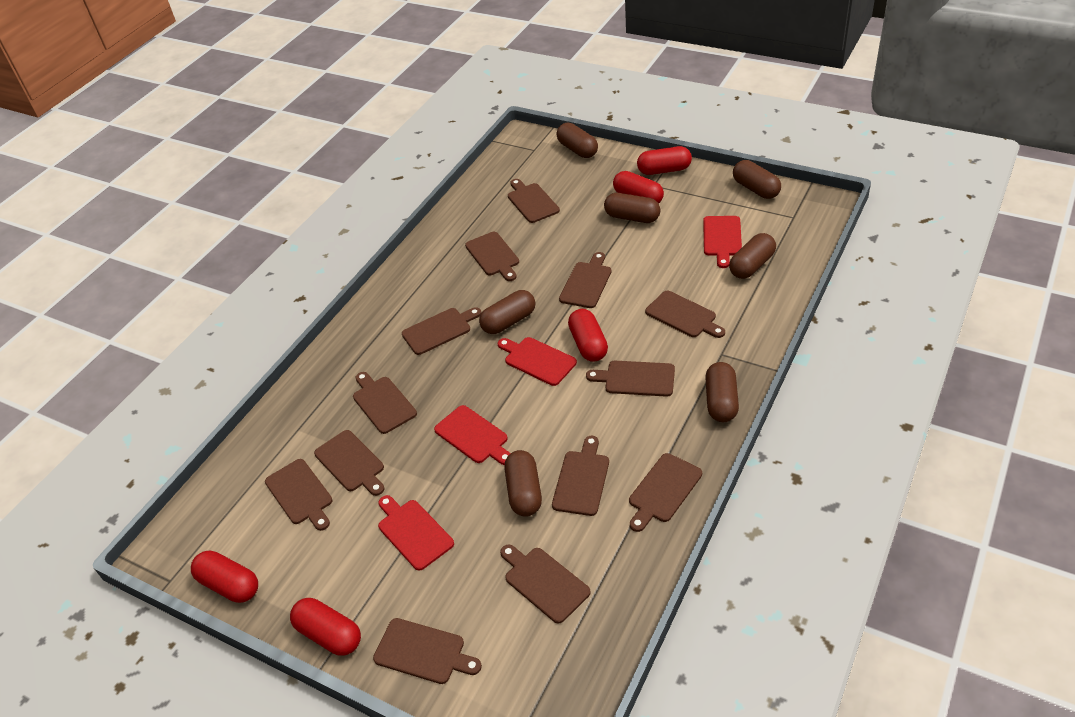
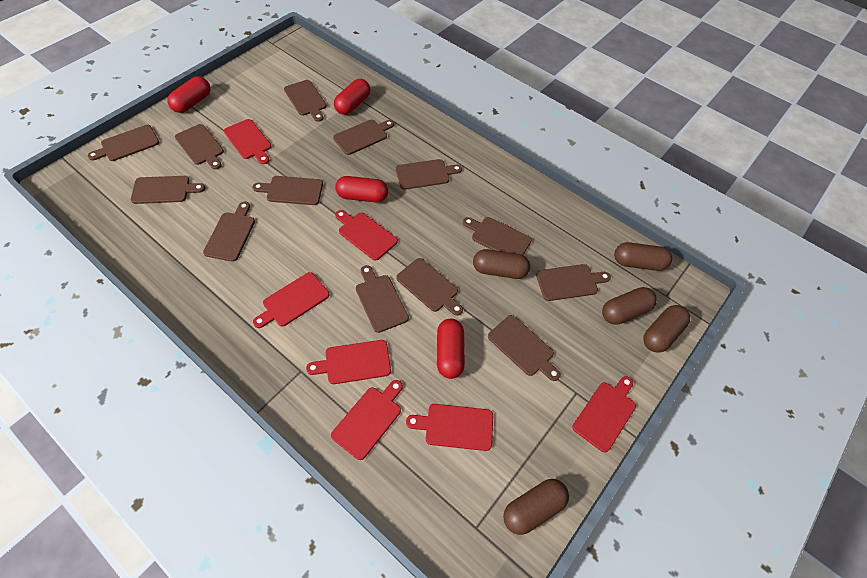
brown capsule: [479,290,535,334] [504,450,542,517] [557,123,598,158] [604,193,660,223] [705,362,739,422] [729,233,776,279] [733,160,781,199] = 7 -> [473,249,530,279] [503,479,569,535] [602,287,657,325] [614,242,672,271] [643,305,690,353] = 5
red capsule: [191,551,258,603] [290,598,361,656] [568,309,608,362] [613,171,664,204] [637,146,692,175] = 5 -> [167,76,210,113] [334,79,371,115] [335,176,388,202] [437,319,465,379] = 4
red cutting board: [378,495,454,571] [434,405,511,465] [498,337,577,386] [703,216,742,268] = 4 -> [224,119,272,164] [253,272,330,328] [306,340,391,384] [331,380,403,460] [335,210,398,260] [406,404,493,451] [572,376,636,452] = 7

